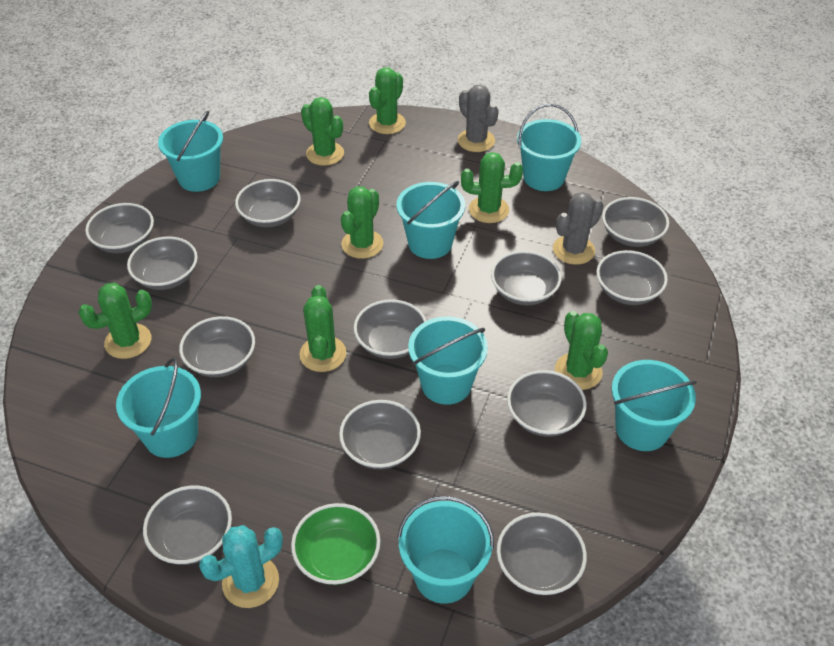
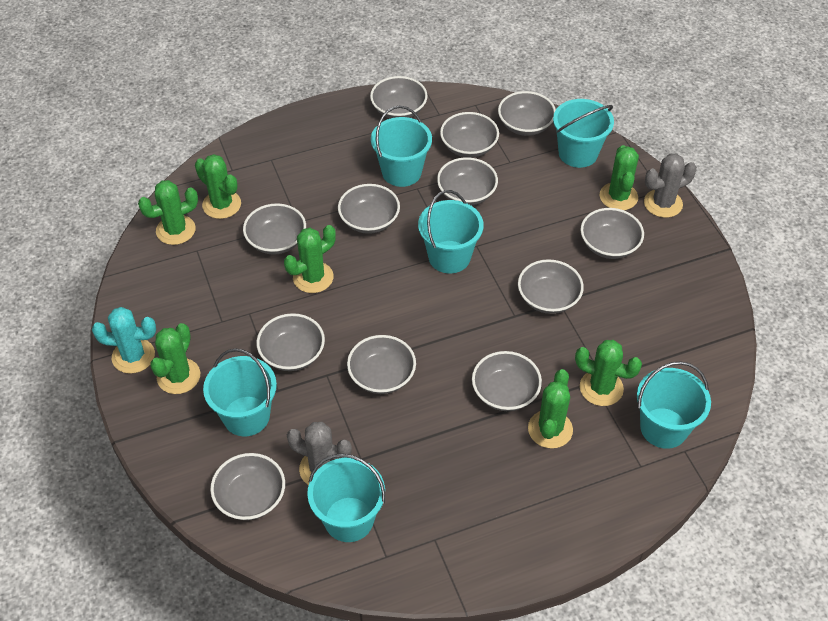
green bowl: [291,503,381,585] = 1 -> none = 0
turquoise bucket: [116,358,201,458] [158,111,223,192] [397,181,465,259] [397,496,494,604] [408,316,488,405] [517,104,581,191] [612,360,697,451] = 7 -> [203,348,277,436] [307,454,385,542] [371,106,432,187] [418,190,484,273] [553,99,614,168] [637,361,711,449] = 6

